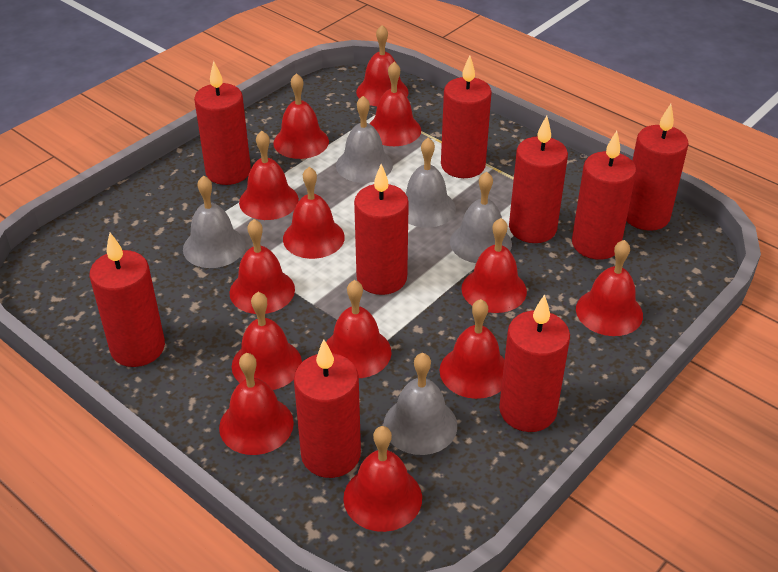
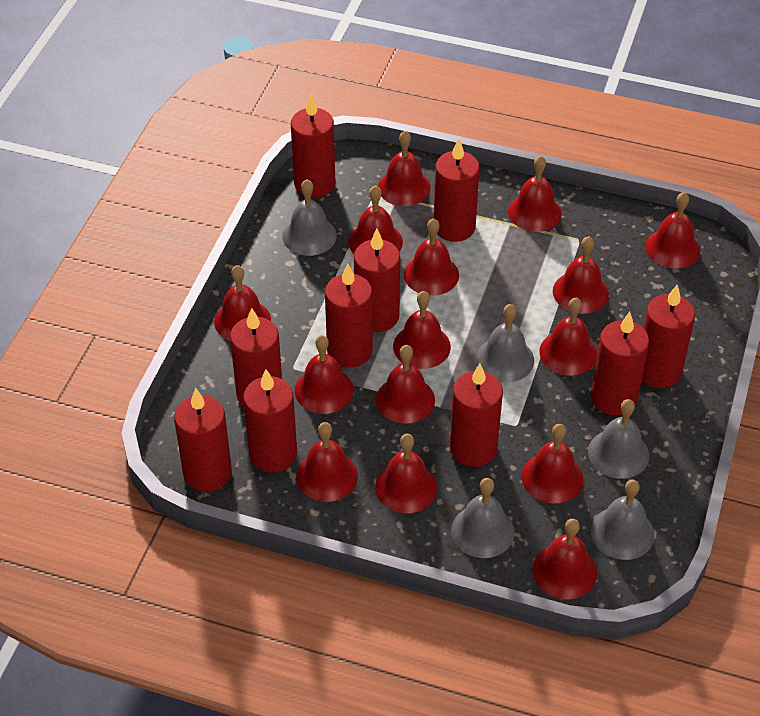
red bell: [219,353,294,455] [230,219,295,314] [232,292,302,390] [239,131,299,220] [273,73,329,159] [283,167,345,259] [326,280,392,378] [343,426,422,532] [356,25,409,106] [369,62,421,146] [440,299,505,399] [461,218,527,313] [576,240,643,336] = 13 -> [214,265,271,341] [295,335,354,414] [296,422,358,502] [348,186,403,254] [375,434,437,513] [376,345,435,424] [378,131,431,206] [393,291,451,369] [404,218,459,295] [508,156,562,232] [521,424,583,503] [533,519,597,599] [539,298,597,376] [553,236,609,314] [645,192,701,269] = 15
red candle: [90,233,165,367] [194,61,251,185] [294,339,361,478] [354,164,409,295] [441,55,492,178] [499,294,570,432] [509,116,568,243] [572,131,636,260] [626,104,689,231] = 9 -> [174,388,232,492] [230,308,282,407] [243,369,297,473] [291,95,335,197] [325,264,373,368] [354,229,400,332] [433,139,480,242] [450,364,503,467] [591,312,649,415] [642,285,695,388] = 10

